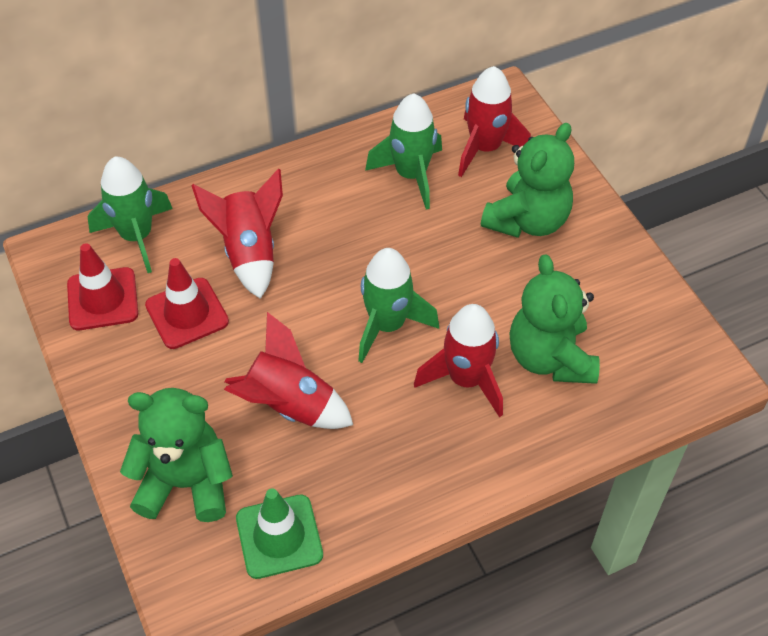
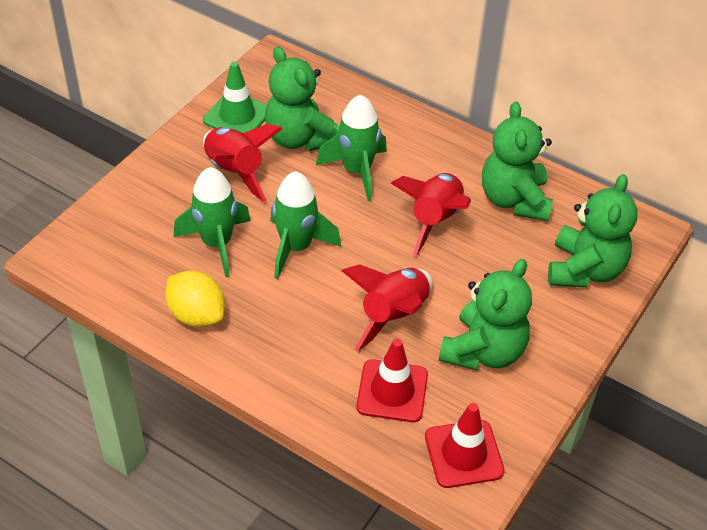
green teddy bear: [120,388,233,522] [481,123,574,238] [510,254,600,384] = 3 -> [265,46,339,151] [439,259,532,370] [482,102,553,221] [548,174,637,288] = 4
red rocket: [191,169,283,299] [224,312,353,429] [414,304,503,417] [458,66,531,177] = 4 -> [203,124,282,202] [342,264,432,351] [391,173,471,256] = 3
yellow lemon: none = 0 -> [165,271,225,327] = 1

